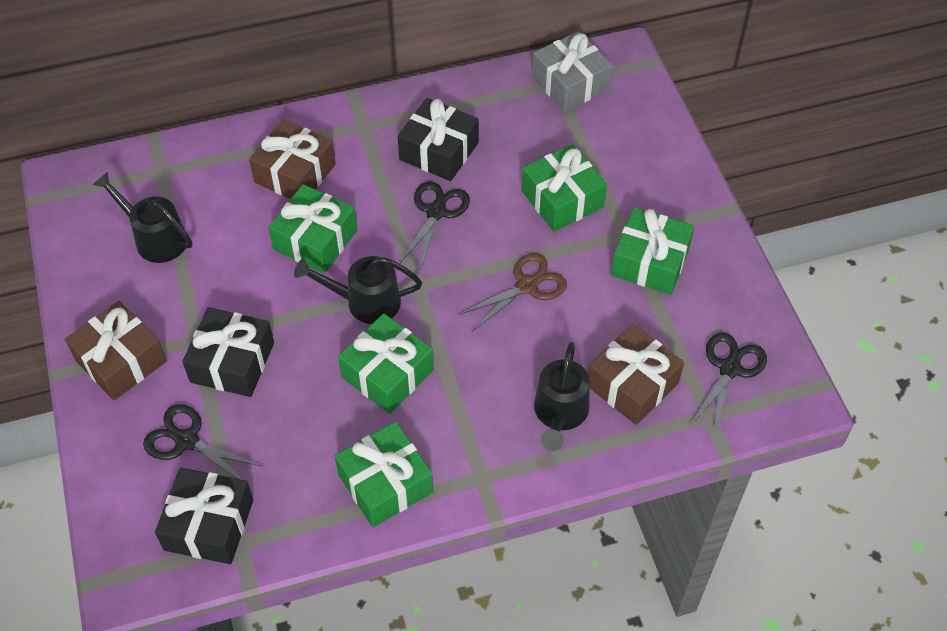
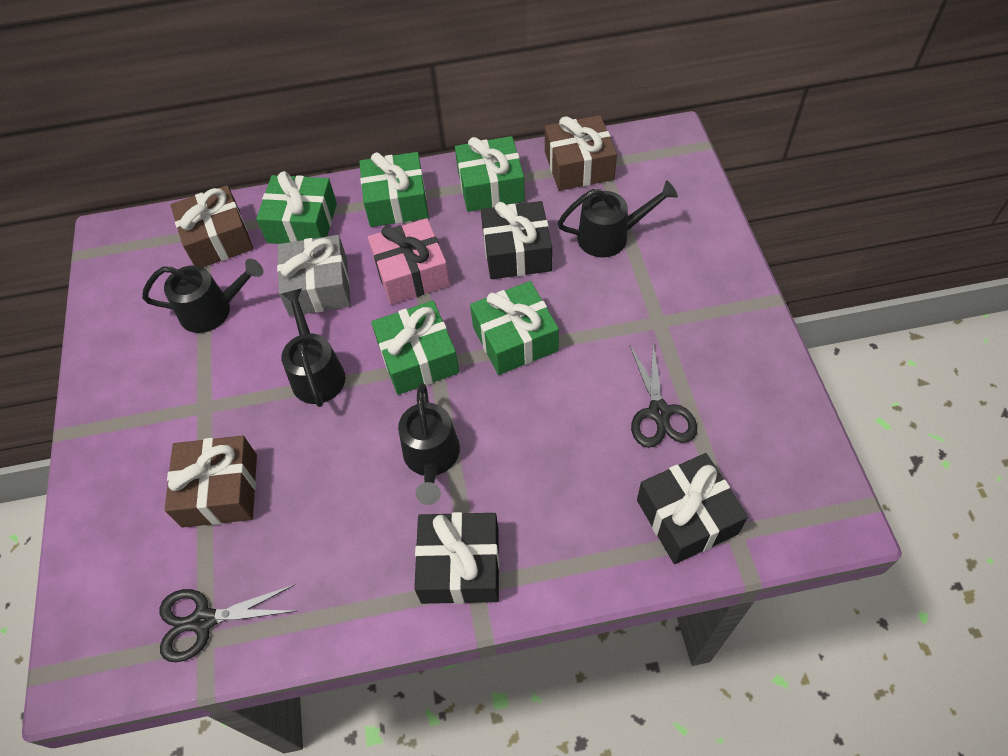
black scissors: [143,404,263,480] [399,181,470,269] [690,333,767,436] = 3 -> [159,585,296,662] [629,342,697,448] = 2
black watering can: [93,171,192,263] [294,256,422,324] [534,342,590,451] = 3 -> [142,259,263,333] [281,288,345,407] [398,383,460,505] [557,180,678,257] = 4
brown scissors: [458,253,567,332] = 1 -> none = 0
pink gift: none = 0 -> [368,218,450,304] = 1

